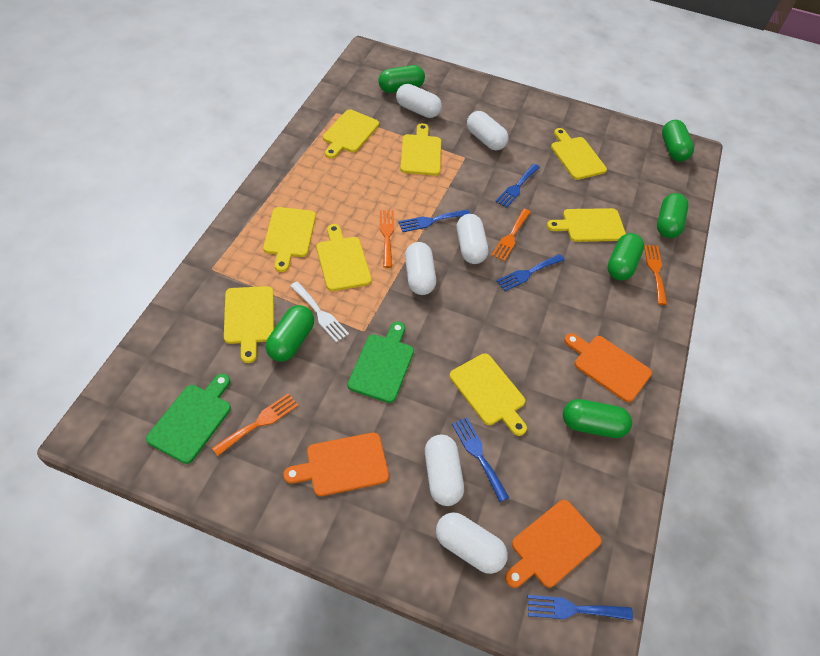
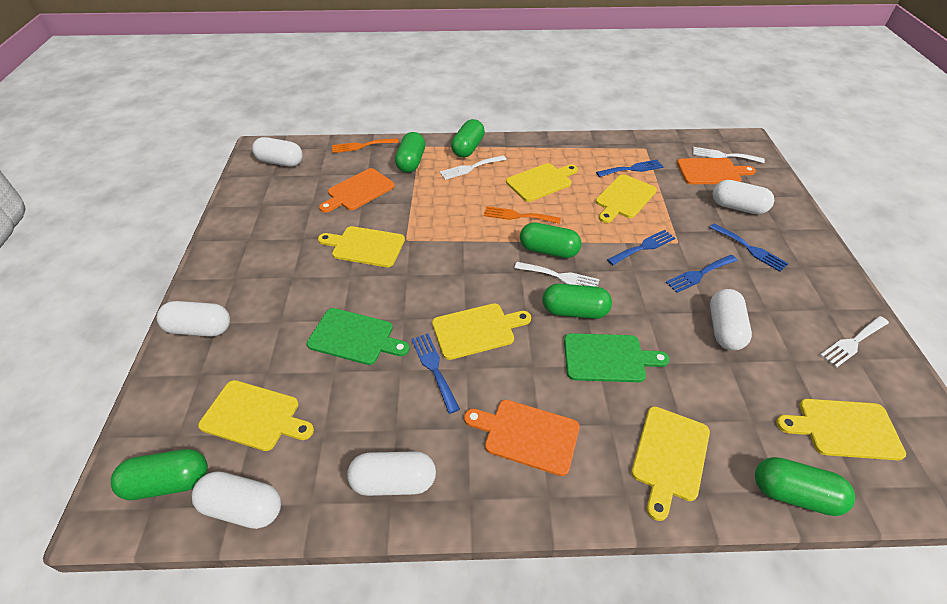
orange fork: [212,393,299,456] [380,210,394,268] [491,209,531,262] [644,245,667,305] = 4 -> [332,138,399,153] [484,206,561,224] = 2
white fork: [290,281,349,342] = 1 -> [440,155,506,180] [514,262,600,287] [693,147,765,163] [820,316,889,368] = 4
yellow cutting board: [224,286,274,363] [263,207,316,272] [316,224,372,291] [323,109,379,158] [400,123,441,176] [449,353,527,436] [547,208,626,242] [551,128,607,180] = 8 -> [198,380,314,451] [318,226,405,267] [432,303,531,360] [506,163,578,202] [596,174,657,223] [631,406,710,521] [776,399,906,460] = 7

